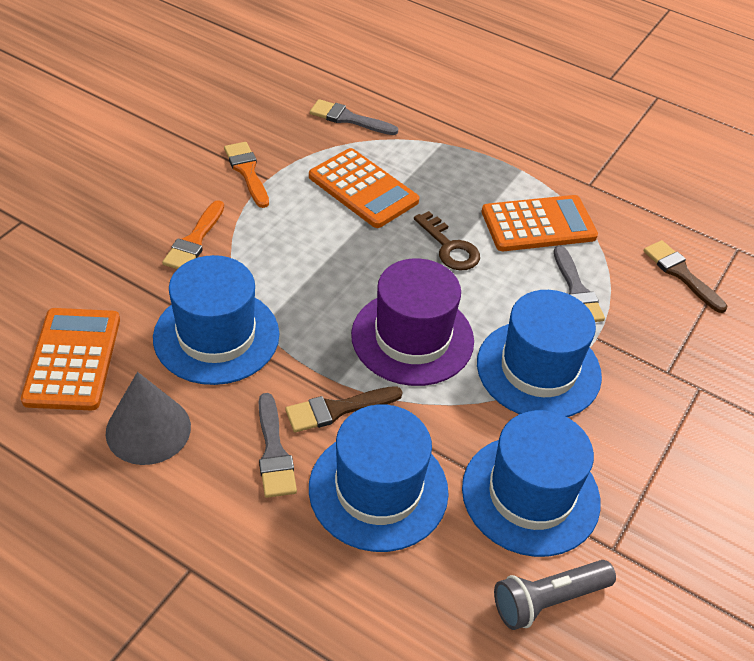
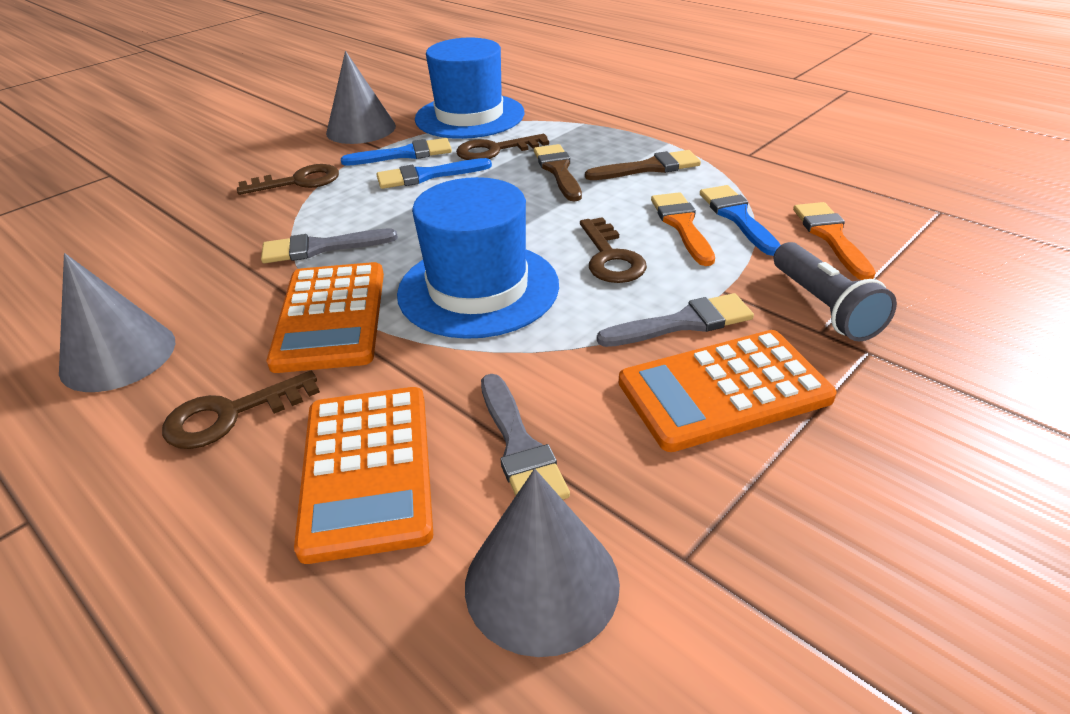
blue brush: none = 0 -> [341,138,452,166] [376,158,492,189] [700,185,781,256] = 3
blue hat: [153,255,279,385] [309,404,449,552] [462,410,601,557] [477,290,602,417] = 4 -> [397,177,559,339] [415,38,525,139] = 2
brown key: [414,211,480,270] = 1 -> [162,371,320,449] [237,164,339,195] [456,134,549,160] [580,217,647,283] = 4
grey cone: [105,372,191,465] = 1 -> [59,253,175,392] [326,51,396,144] [465,469,620,657] = 3
purple hat: [351,258,474,386] = 1 -> none = 0

